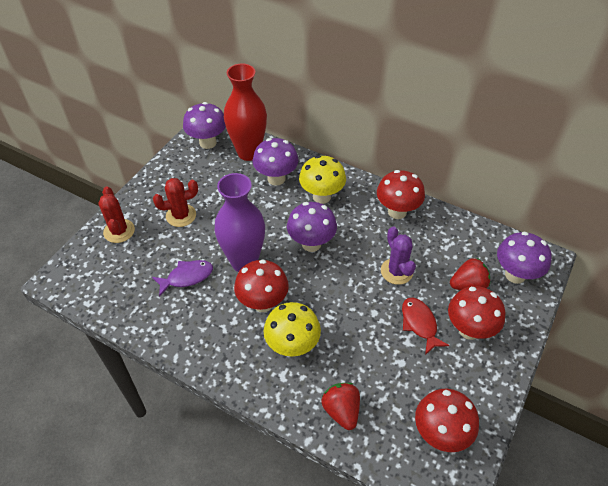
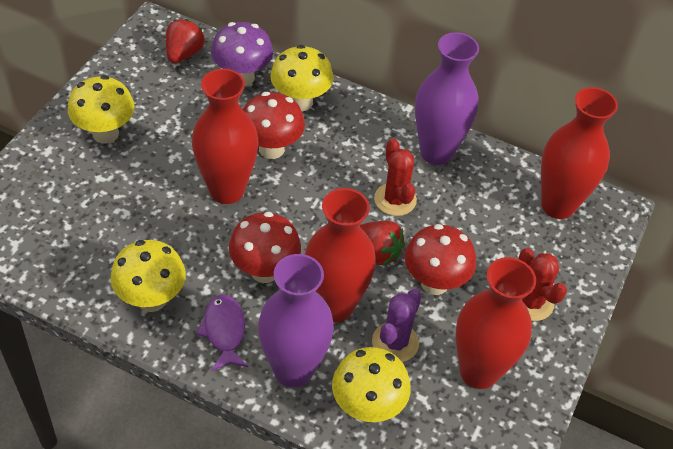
purple mushroom: [183,102,226,149] [252,138,299,186] [287,202,337,252] [497,232,552,284] = 4 -> [211,22,273,86] = 1
purple vase: [214,173,265,272] = 1 -> [258,254,334,388] [415,32,479,165] = 2
red fish: [402,298,450,355] = 1 -> none = 0
red mushroom: [234,259,289,312] [377,170,425,219] [415,389,479,452] [448,286,505,340] = 4 -> [229,212,301,283] [243,92,305,159] [405,224,476,295] = 3
red vase: [224,64,267,161] = 1 -> [192,69,258,204] [305,188,376,322] [455,257,536,389] [541,87,618,219] = 4
yellow mushroom: [264,302,321,357] [299,155,346,204] = 2 -> [68,75,135,144] [110,240,186,312] [270,45,333,111] [332,347,411,422] = 4

